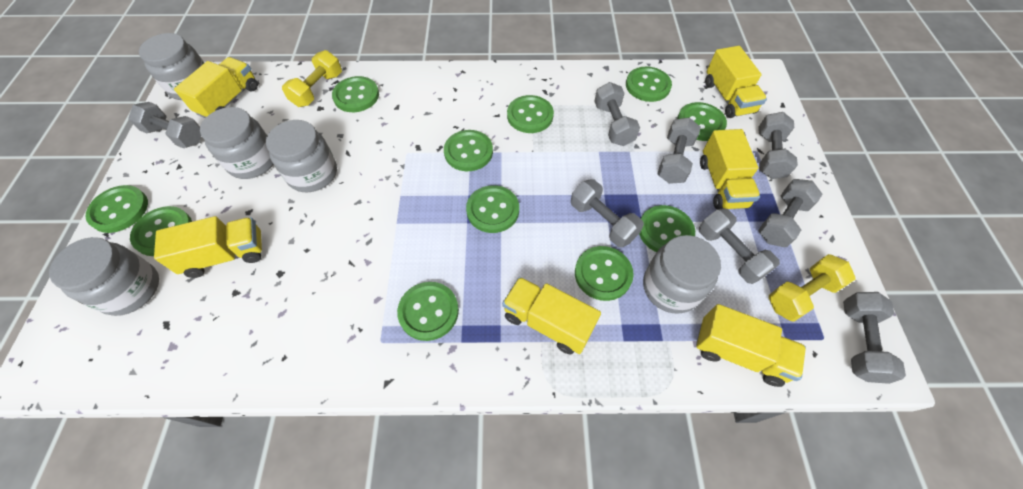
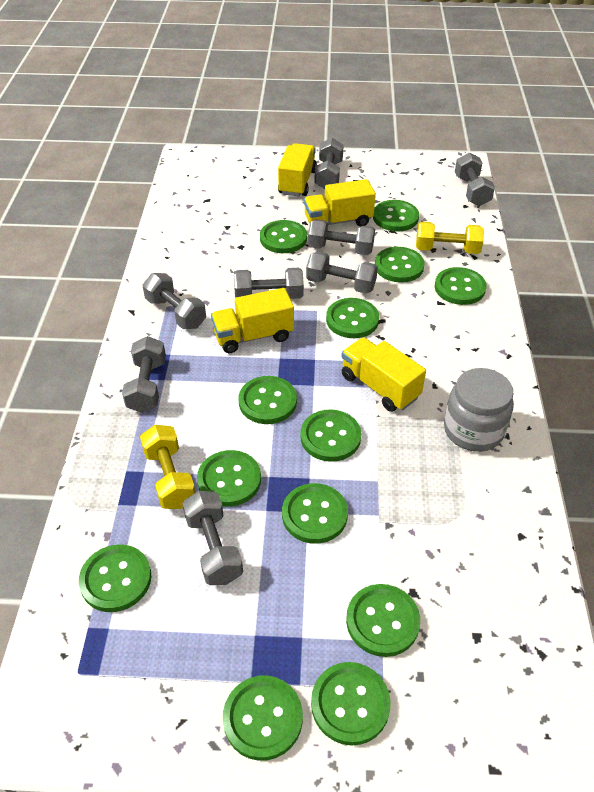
green button: [86,185,148,233] [130,206,192,256] [332,76,379,112] [397,282,459,341] [444,130,493,171] [466,185,519,233] [507,95,554,133] [575,246,634,301] [626,66,672,102] [639,205,695,252] [677,102,727,141] = 11 -> [79,544,151,612] [197,450,261,507] [223,675,303,761] [239,376,297,424] [260,220,307,253] [282,483,348,544] [300,410,361,462] [311,662,391,746] [326,298,379,338] [346,584,420,657] [373,200,419,232] [375,247,424,282] [435,267,487,305] = 13
grey jar: [49,237,159,316] [139,33,204,100] [200,107,273,179] [266,120,337,192] [643,235,721,314] = 5 -> [444,368,514,452] = 1
yellow truck: [154,216,262,278] [174,57,258,118] [502,277,601,355] [696,304,806,387] [700,129,760,209] [705,46,767,118] = 6 -> [211,288,294,353] [278,143,317,196] [304,179,376,227] [341,337,426,412] = 4

